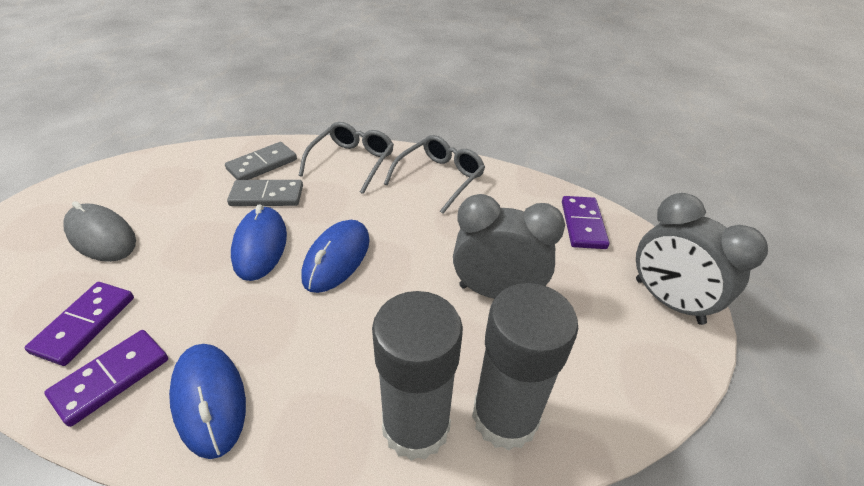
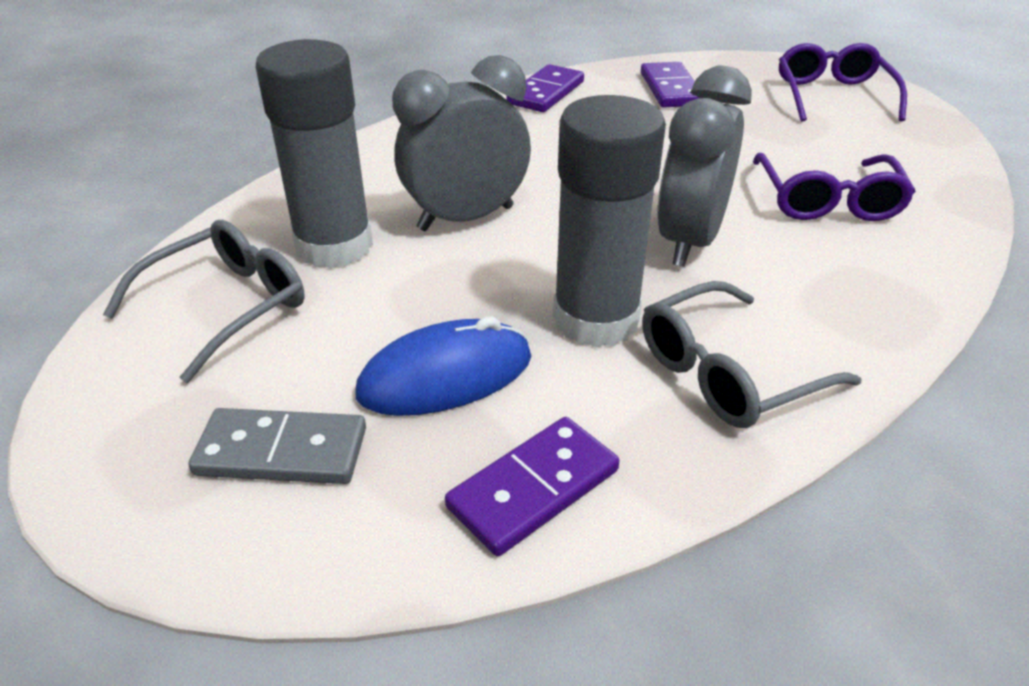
blue mouse: [169,344,246,459] [231,204,287,281] [301,220,370,293] = 3 -> [355,316,531,416] = 1
grey domino: [225,142,297,180] [227,180,303,206] = 2 -> [189,408,366,484] = 1
grey mouse: [63,201,136,262] = 1 -> none = 0
purple glasses: none = 0 -> [753,153,916,221] [779,43,907,122] = 2

